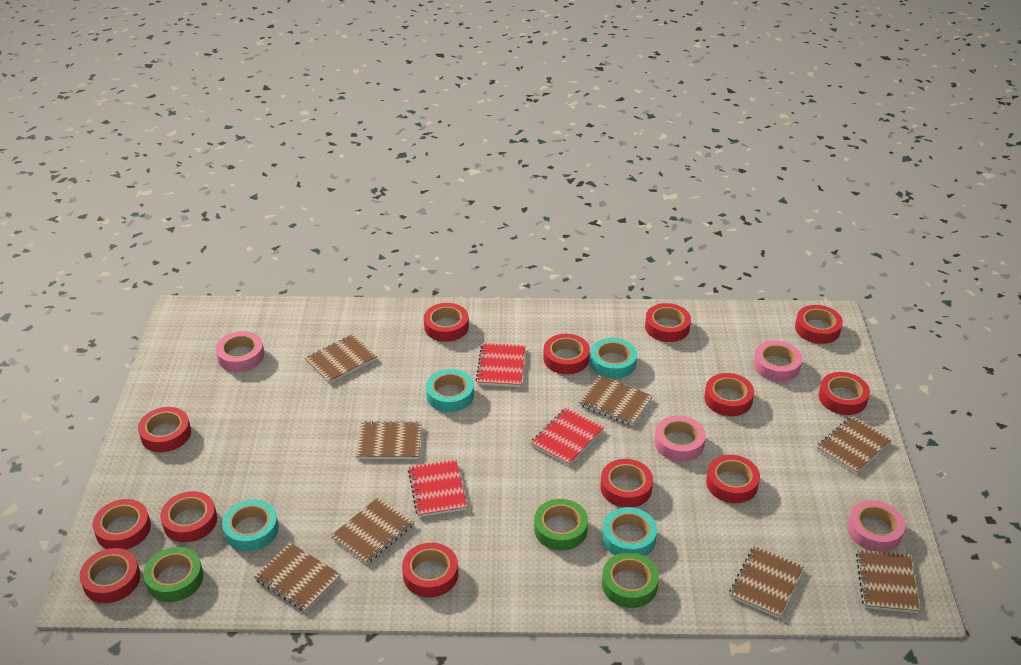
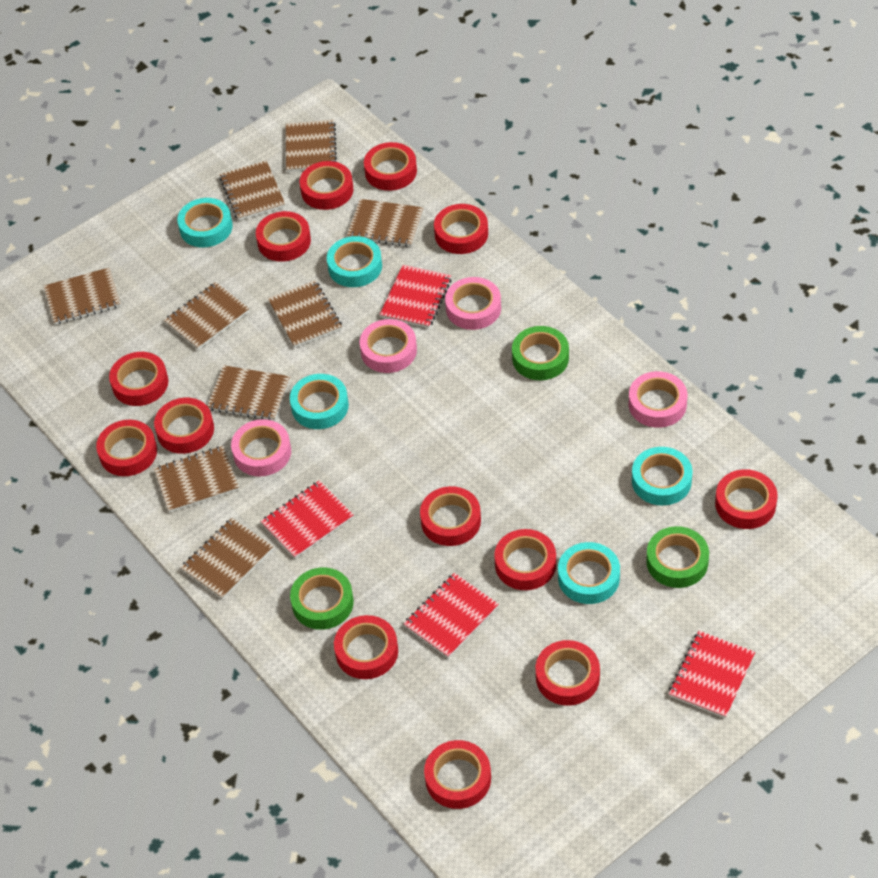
brown notebook: [254,543,341,612] [305,334,377,384] [331,497,414,564] [356,421,422,459] [579,375,653,426] [729,546,804,618] [816,416,892,474] [856,549,920,613] = 8 -> [44,268,121,325] [154,446,239,513] [164,282,250,350] [180,518,273,599] [207,365,290,421] [220,160,285,221] [268,280,342,348] [286,120,337,172] [347,199,424,247] = 9
red notebook: [408,459,467,517] [476,343,525,387] [530,408,604,466] = 3 -> [260,481,354,559] [380,265,452,328] [404,573,499,658] [669,631,755,718] = 4
turquoise tape: [222,500,279,551] [426,369,474,412] [590,338,637,379] [602,507,657,556] = 4 -> [177,198,233,247] [290,374,349,429] [327,236,382,287] [558,542,620,604] [632,447,692,506] = 5

